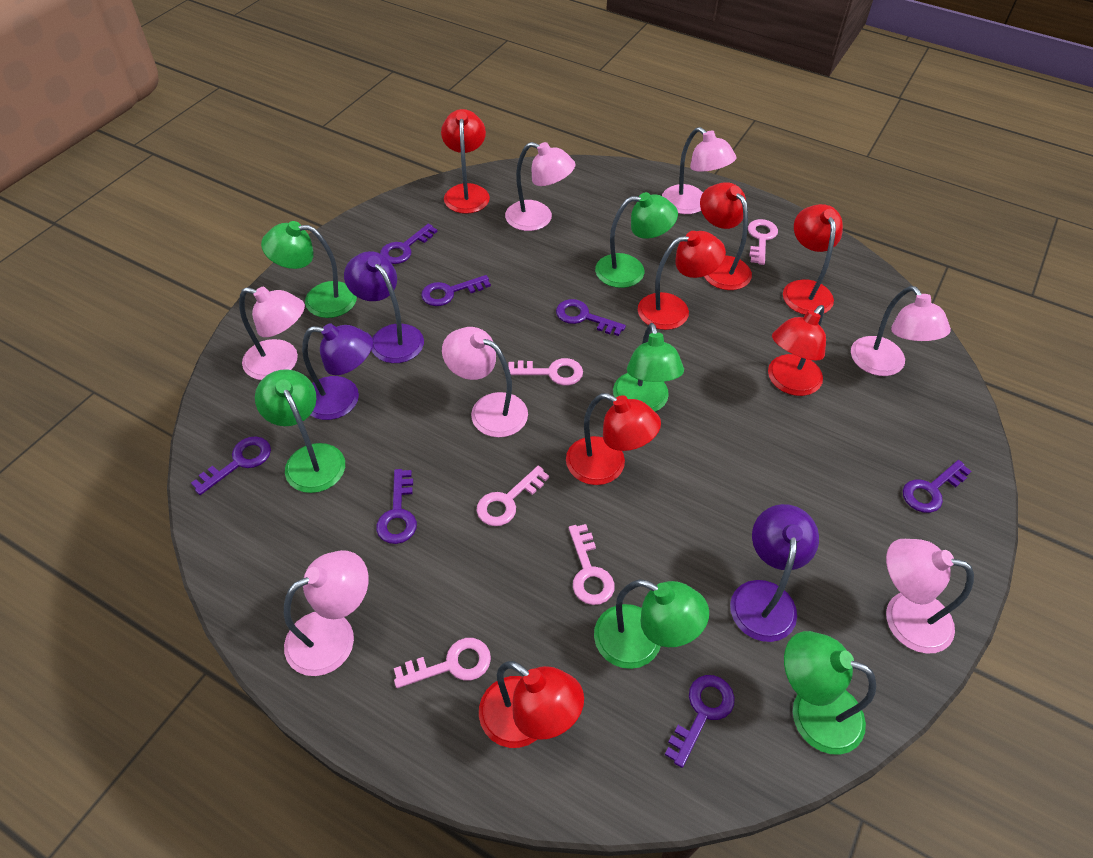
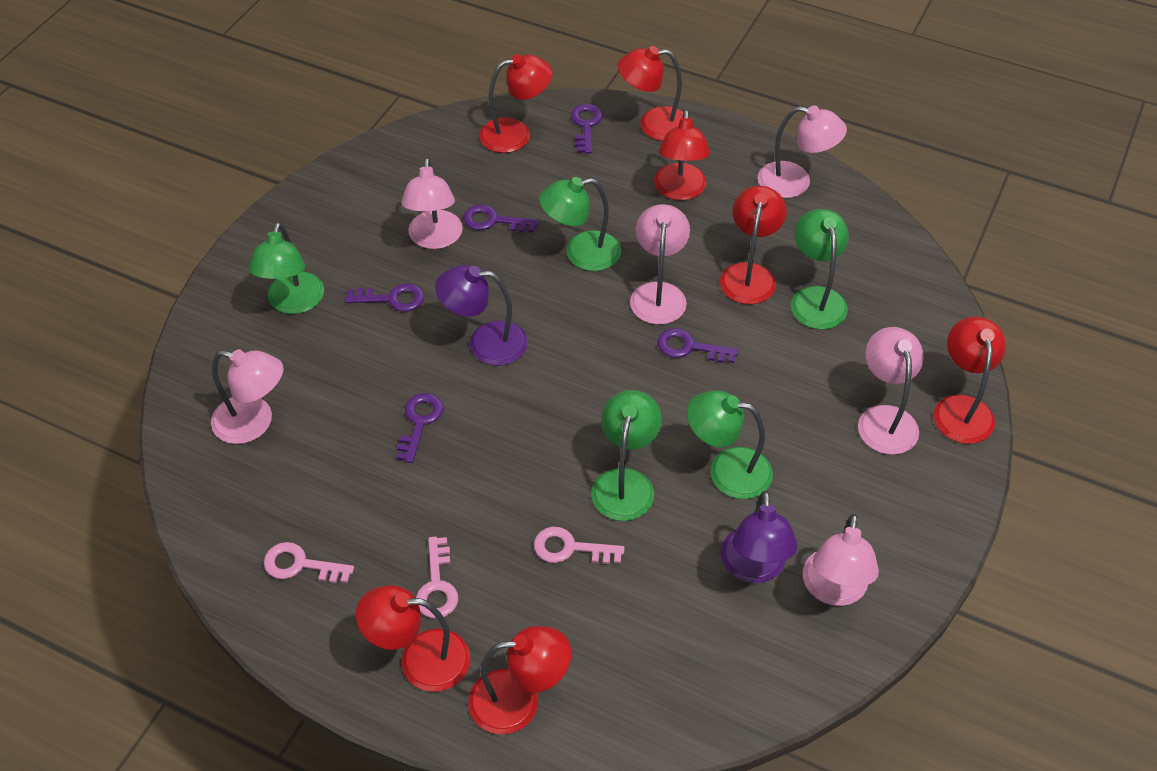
green lamp: [255,369,345,493] [261,221,357,318] [594,580,709,669] [595,192,678,288] [613,323,684,412] [784,631,876,755] = 6 -> [248,222,324,314] [539,177,621,271] [591,390,662,521] [687,391,773,499] [791,209,849,329] = 5
pink key: [394,638,491,688] [477,466,549,526] [509,358,583,386] [569,524,615,605] [748,219,778,265] = 5 -> [264,542,354,583] [416,537,458,618] [534,527,625,564] = 3
pink lamp: [239,287,305,380] [284,550,369,676] [442,327,528,438] [505,142,575,231] [662,127,736,214] [851,286,951,376] [886,539,974,654] = 7 -> [211,349,284,444] [401,158,463,249] [630,204,690,325] [758,106,847,198] [803,514,879,606] [858,327,924,455] = 6
purple key: [191,436,271,495] [376,469,417,544] [380,224,437,264] [421,275,491,306] [556,299,626,336] [665,675,735,768] [903,460,971,513] = 7 -> [345,283,424,312] [396,393,444,463] [463,205,538,233] [571,104,603,154] [658,328,739,363] = 5
purple lamp: [302,323,373,420] [344,251,424,363] [730,504,819,642] = 3 -> [435,265,528,366] [721,491,798,583] = 2

